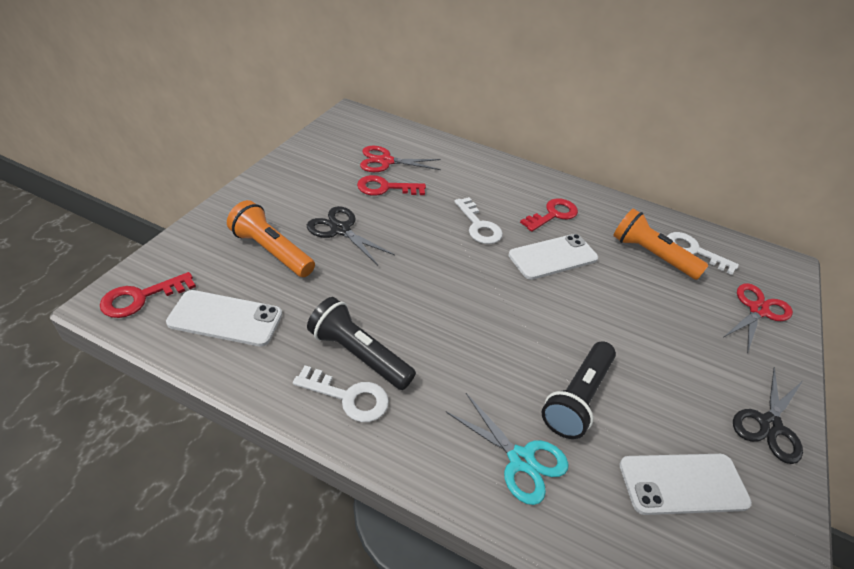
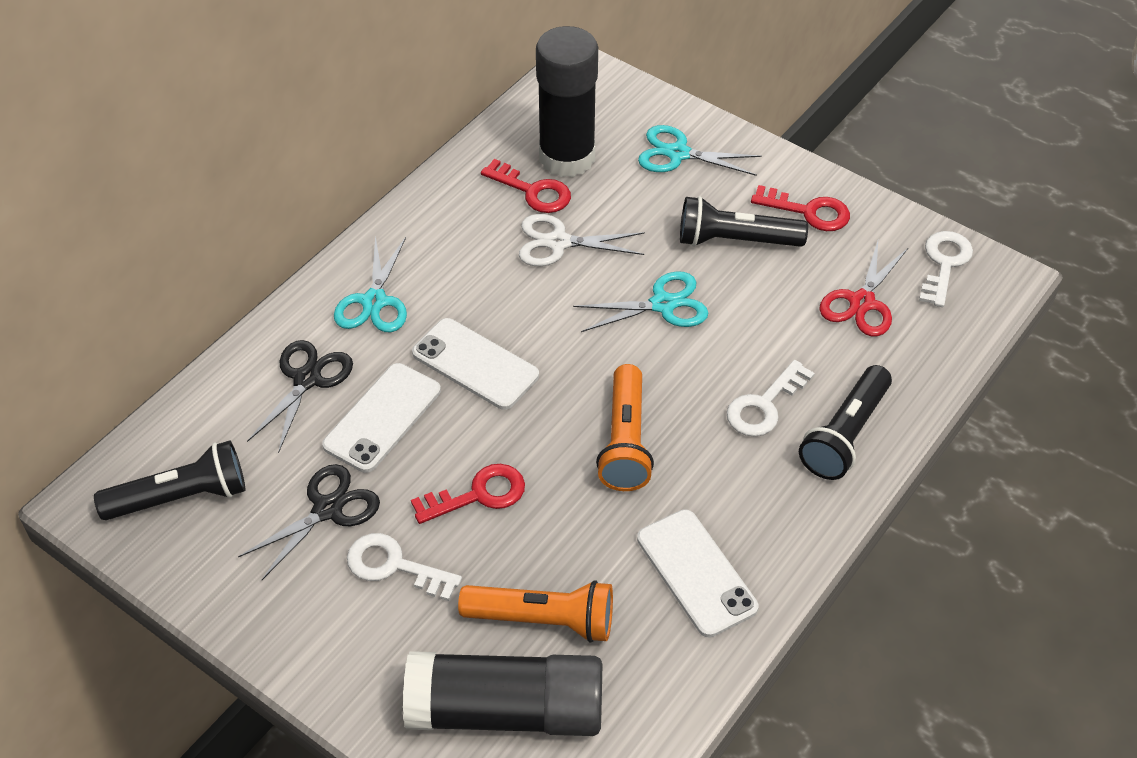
black flashlight: [307,297,416,390] [542,341,616,439] = 2 -> [94,440,245,520] [680,196,808,247] [799,365,892,480] = 3
black glue stick: none = 0 -> [403,651,602,736] [536,26,598,177] = 2
red scissors: [360,146,441,172] [724,283,793,354] = 2 -> [819,241,908,336] = 1
turquoise scissors: [446,393,569,505] = 1 -> [334,235,407,332] [573,271,708,332] [638,125,762,176] = 3
white scissors: none = 0 -> [519,214,645,266] = 1

